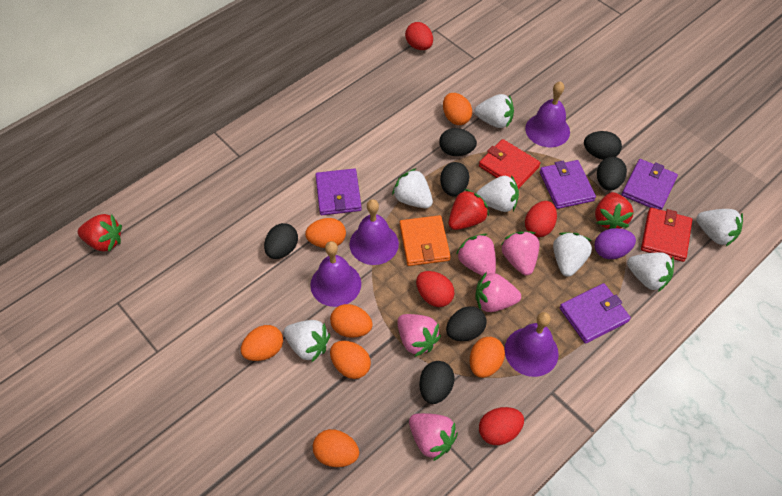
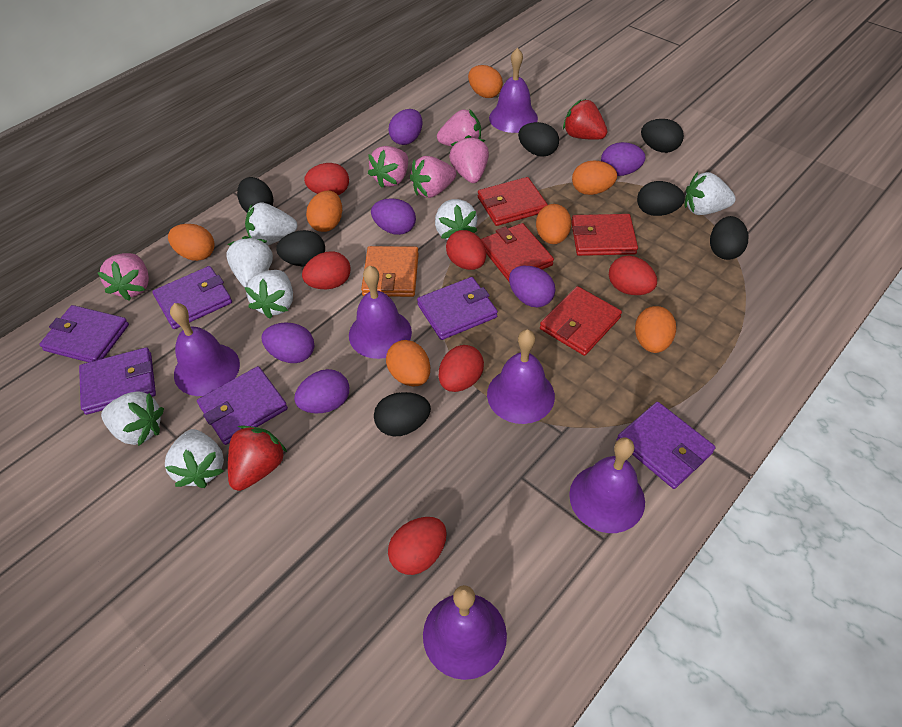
purple bell: [310,241,361,307] [349,199,399,265] [505,312,559,377] [525,81,570,147] = 4 -> [170,303,240,396] [349,266,412,359] [423,585,507,680] [487,329,555,424] [489,48,538,133] [569,437,645,533] = 6
purple egg: [595,228,636,259] = 1 -> [261,322,314,363] [294,369,349,413] [371,198,416,235] [388,109,422,145] [509,266,555,307] [601,142,645,176] = 6
purple wallet: [315,169,362,215] [540,160,596,209] [559,283,631,344] [621,159,678,210] = 4 -> [39,305,129,362] [79,347,156,415] [152,266,232,329] [197,366,288,445] [417,277,498,340] [617,402,715,489] = 6
red egg: [405,22,433,50] [416,271,455,307] [479,407,524,445] [525,201,557,237] = 4 -> [302,251,351,289] [304,163,349,195] [388,517,447,575] [439,345,484,392] [446,230,486,270] [609,256,657,295] = 6
red strawberry: [78,214,122,252] [449,189,489,230] [595,192,633,229] = 3 -> [228,425,287,491] [563,99,607,140] = 2
red wallet: [479,139,541,189] [641,207,692,262] = 2 -> [478,177,548,226] [481,223,554,282] [540,286,622,356] [571,214,638,256] = 4

